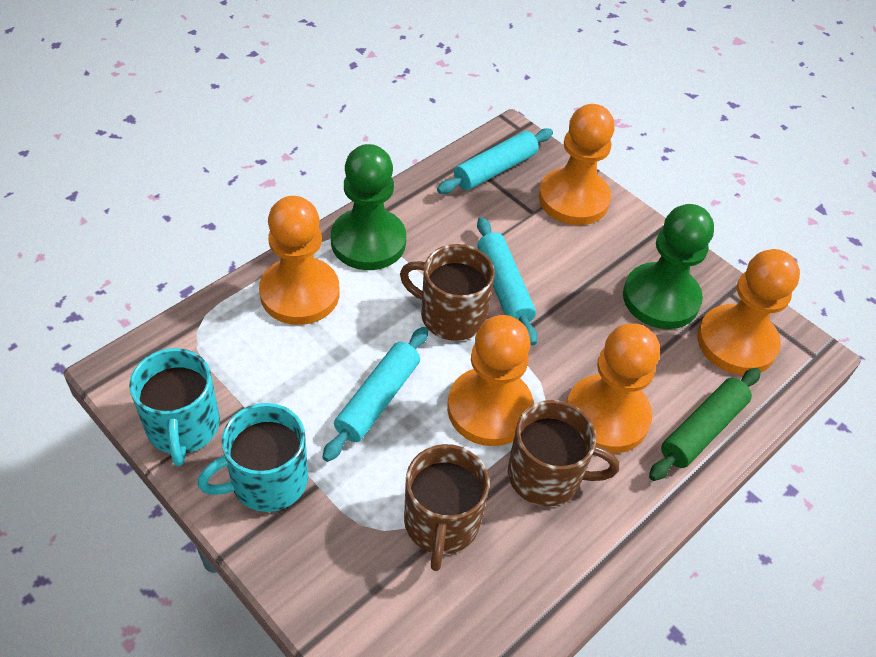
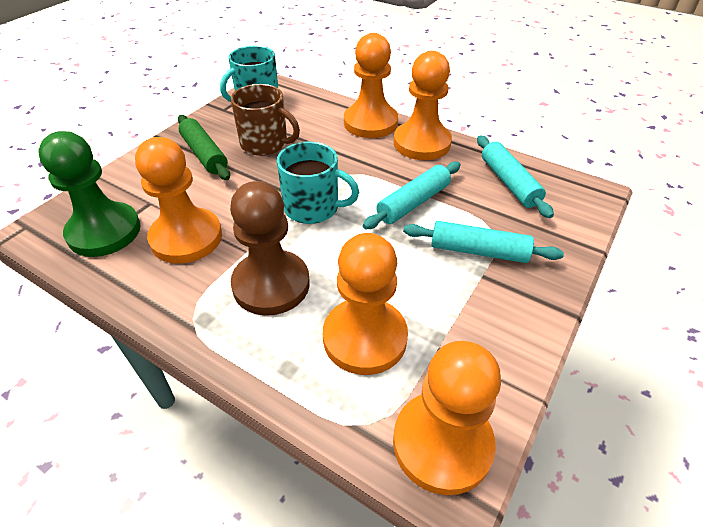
brown mug: [400,244,495,341] [404,444,490,571] [508,400,619,507] = 3 -> [231,84,300,156] = 1
brown pawn: none = 0 -> [230,181,310,316] = 1
green pawn: [331,144,406,270] [623,204,714,329] = 2 -> [38,131,141,257] = 1

